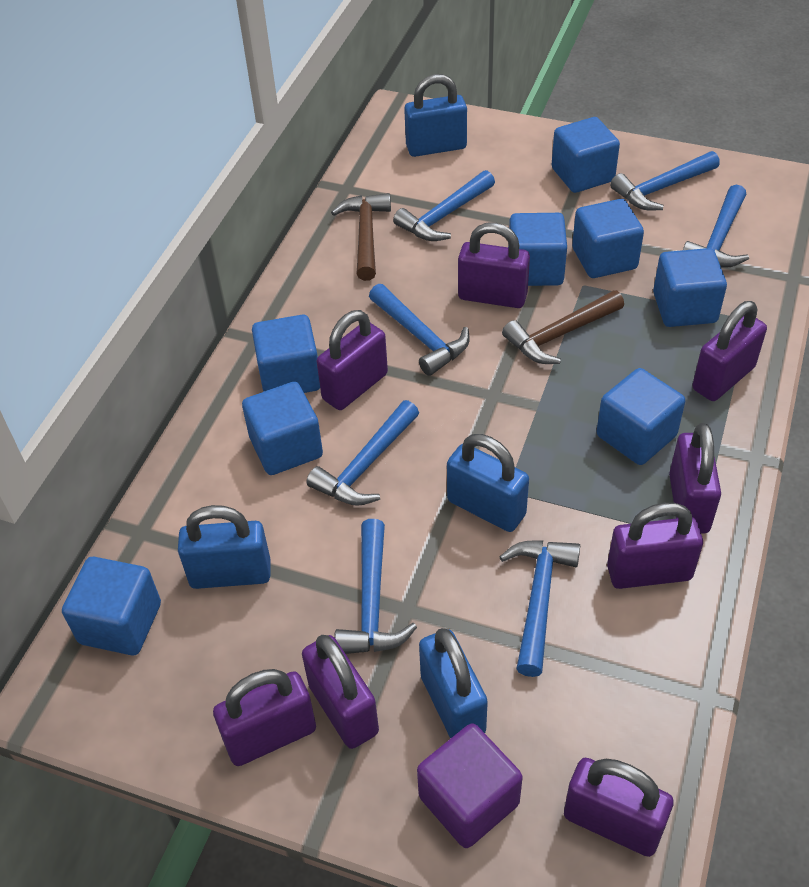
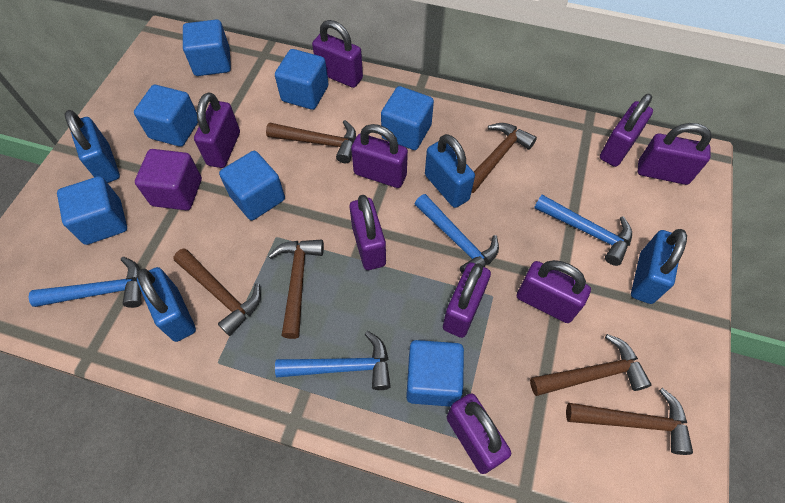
blue cube: [62,557,161,656] [242,382,323,475] [252,315,320,393] [508,213,567,286] [552,117,620,193] [572,199,644,278] [597,368,685,465] [653,248,727,327] = 8 -> [57,176,127,245] [134,85,198,147] [183,19,231,76] [219,151,285,220] [275,49,329,110] [381,86,434,150] [406,340,464,407] = 7
blue hammer: [306,400,419,506] [334,519,417,654] [369,284,470,376] [393,170,495,241] [500,540,580,677] [610,151,720,210] [683,185,749,268] = 7 -> [28,257,142,308] [275,331,391,390] [415,194,499,274] [534,195,632,266] = 4
brown hammer: [331,193,391,281] [502,290,624,364] = 2 -> [173,248,261,336] [266,120,356,163] [268,239,324,339] [471,123,537,193] [530,334,651,396] [566,388,693,455] = 6
purple padlock: [213,669,316,766] [302,635,379,749] [317,310,388,410] [458,222,530,308] [564,758,674,857] [607,503,703,589] [669,423,721,534] [692,301,767,401] = 8 -> [194,92,240,168] [312,20,363,88] [350,195,386,270] [351,124,408,188] [443,262,491,338] [447,393,511,474] [517,260,591,323] [600,94,653,167] [638,123,712,185] = 9

